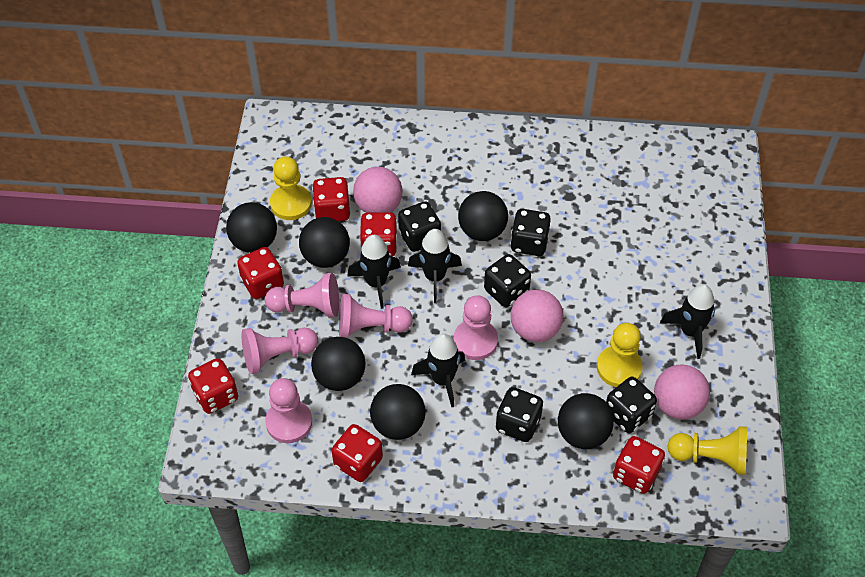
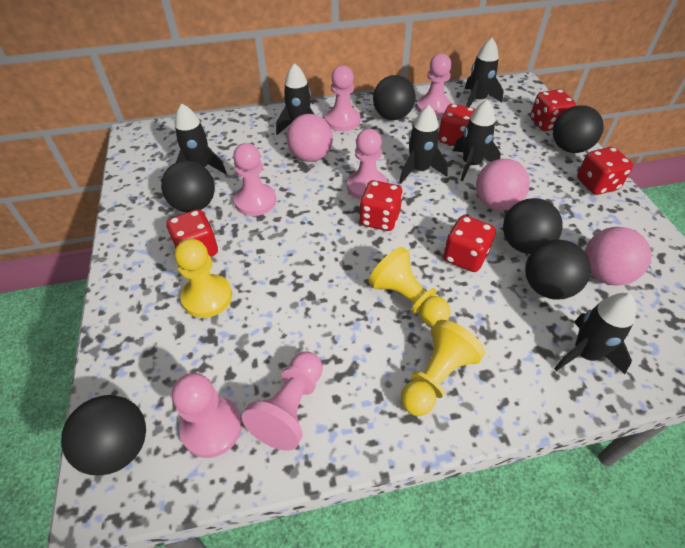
black dice: [398,201,441,252] [484,254,531,307] [496,387,543,442] [510,209,551,256] [606,377,657,433] = 5 -> none = 0
black rocket: [347,235,401,309] [408,229,462,303] [411,333,465,407] [660,284,715,359] = 4 -> [175,103,227,174] [276,63,314,135] [399,105,448,183] [453,99,501,181] [465,38,504,107] [554,293,636,374] = 6
pink pawn: [241,328,318,374] [265,273,339,317] [265,378,312,443] [339,294,413,338] [454,295,498,360] = 5 -> [172,373,242,458] [233,143,276,216] [242,351,323,451] [325,65,360,132] [347,129,387,200] [417,53,452,118] = 6

